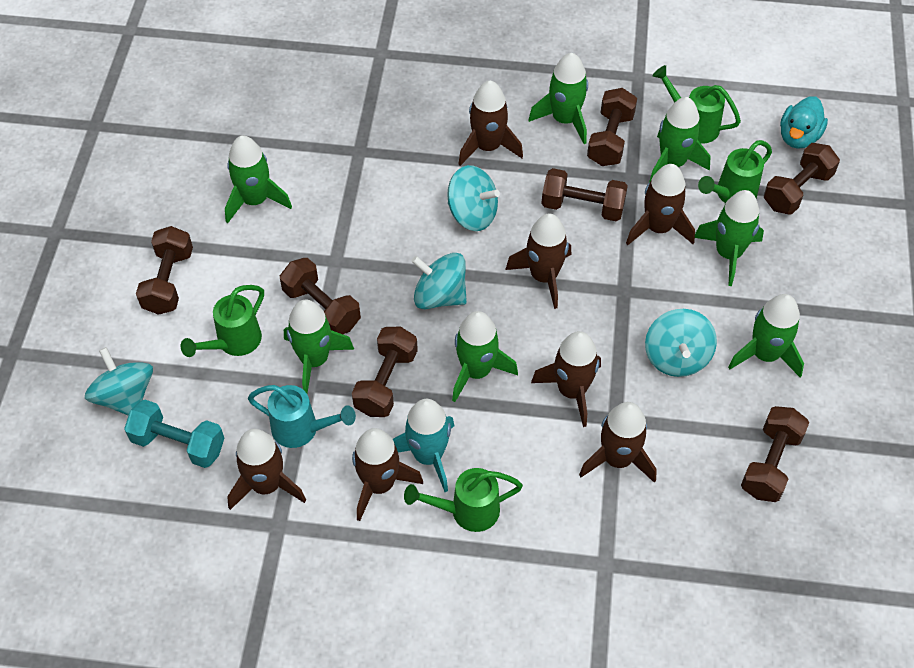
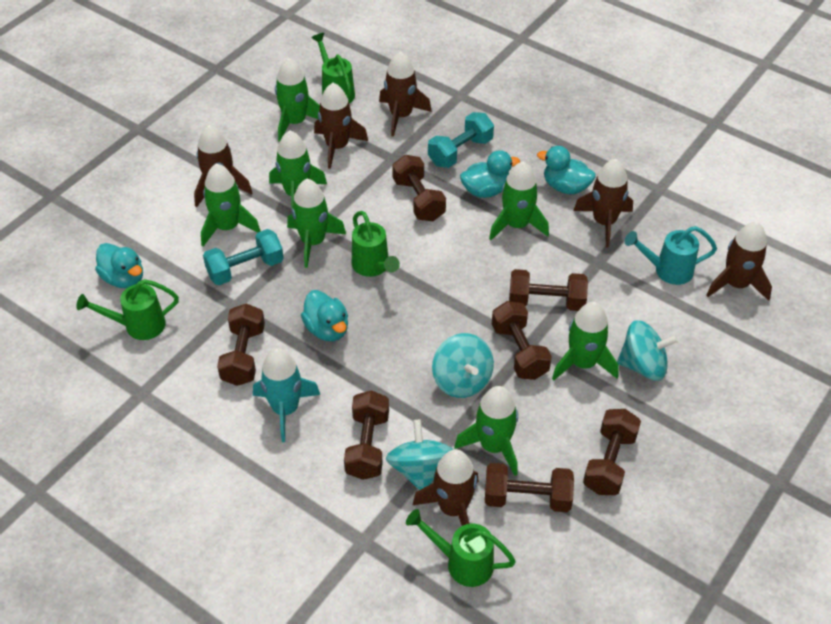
brown rocket: [227,429,306,510] [352,428,423,521] [459,81,523,166] [505,214,571,309] [531,331,601,427] [579,402,657,483] [626,164,695,245] = 7 -> [194,125,252,207] [314,83,368,169] [379,51,432,137] [413,449,479,526] [573,159,633,248] [706,222,772,301] = 6
turquoise duck: [780,96,828,149] = 1 -> [95,243,143,288] [301,290,348,341] [460,150,520,198] [537,146,596,194] = 4
turquoise dumbbell: [124,400,224,468] = 1 -> [203,229,284,285] [428,112,494,168] = 2
turquoise spinning top: [85,347,153,416] [411,253,467,309] [447,165,500,231] [645,309,717,377] = 4 -> [386,420,453,490] [432,333,494,398] [617,320,679,381] = 3

